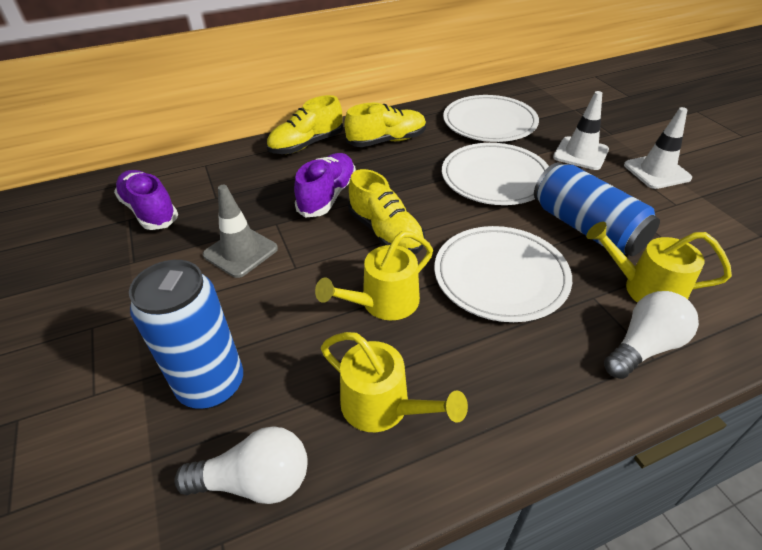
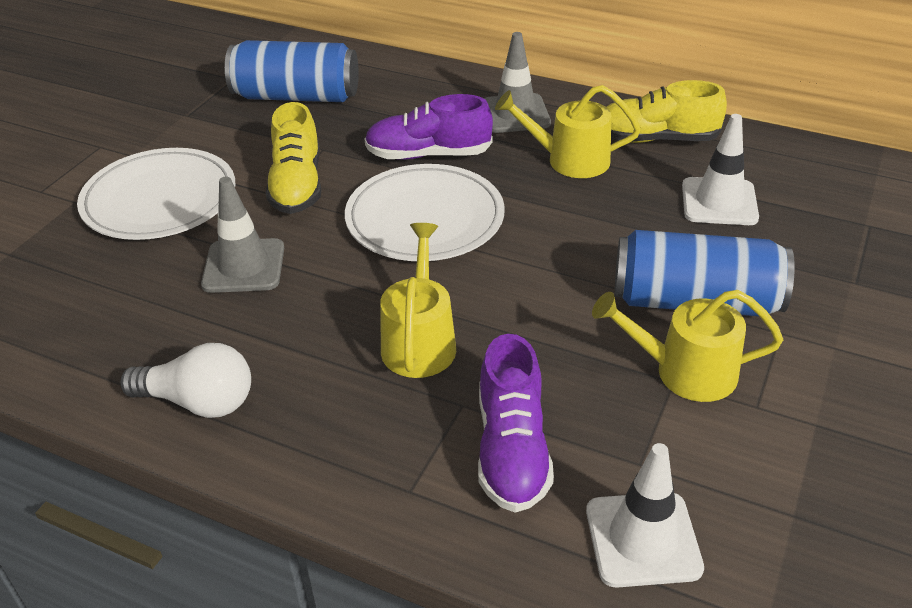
grey traffic cone: [203,185,278,278] = 1 -> [201,177,284,293] [484,32,551,133] = 2
white light bulb: [174,426,308,504] [604,291,699,379] = 2 -> [120,343,251,418] = 1
white plate: [434,226,572,322] [442,143,549,205] [443,95,539,142] = 3 -> [77,148,235,240] [345,164,505,261] = 2
yellow shoe: [266,95,343,154] [344,103,426,147] [348,169,425,254] = 3 -> [266,102,321,214] [606,80,727,143] = 2

